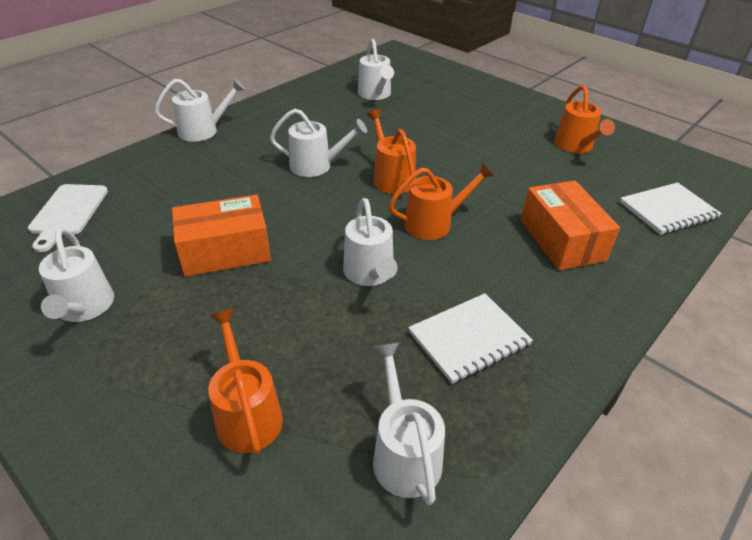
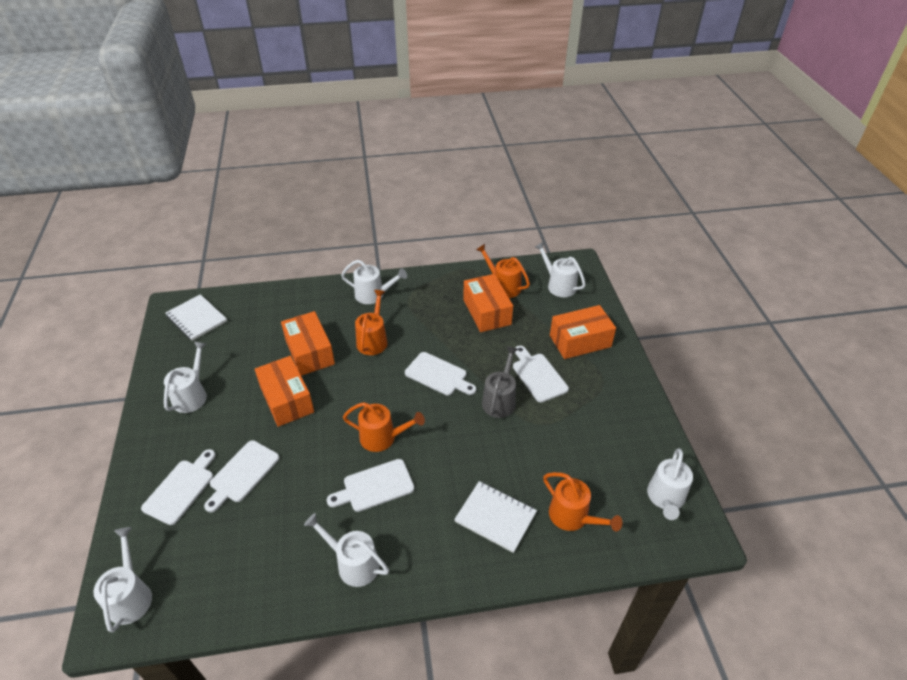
grey watering can: none = 0 -> [482,346,518,418] = 1
orange box: [172,195,271,277] [521,181,620,270] = 2 -> [255,356,314,427] [281,311,335,376] [463,274,513,332] [550,305,616,359] = 4
white cutting board: [28,184,108,252] = 1 -> [141,449,216,525] [204,440,279,512] [327,459,414,512] [405,352,476,395] [513,346,569,403] = 5

